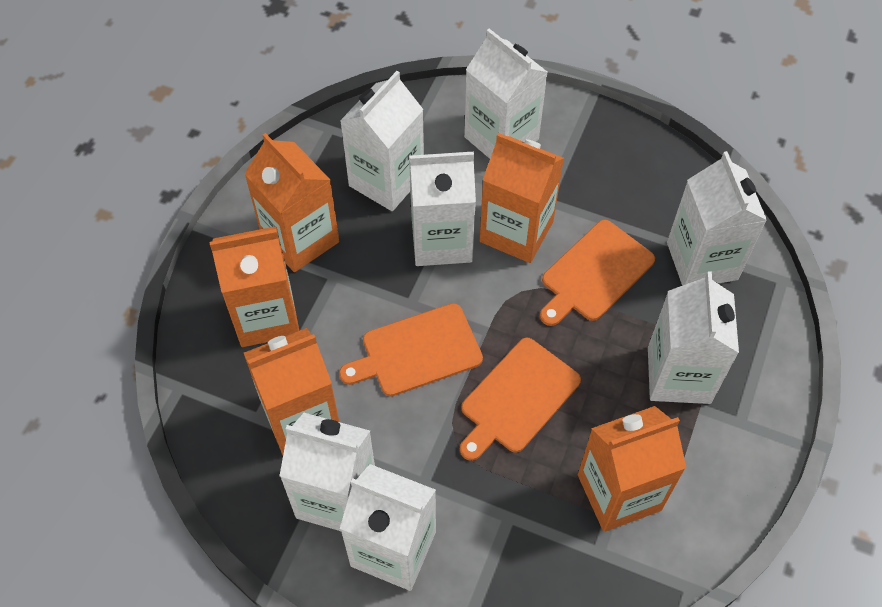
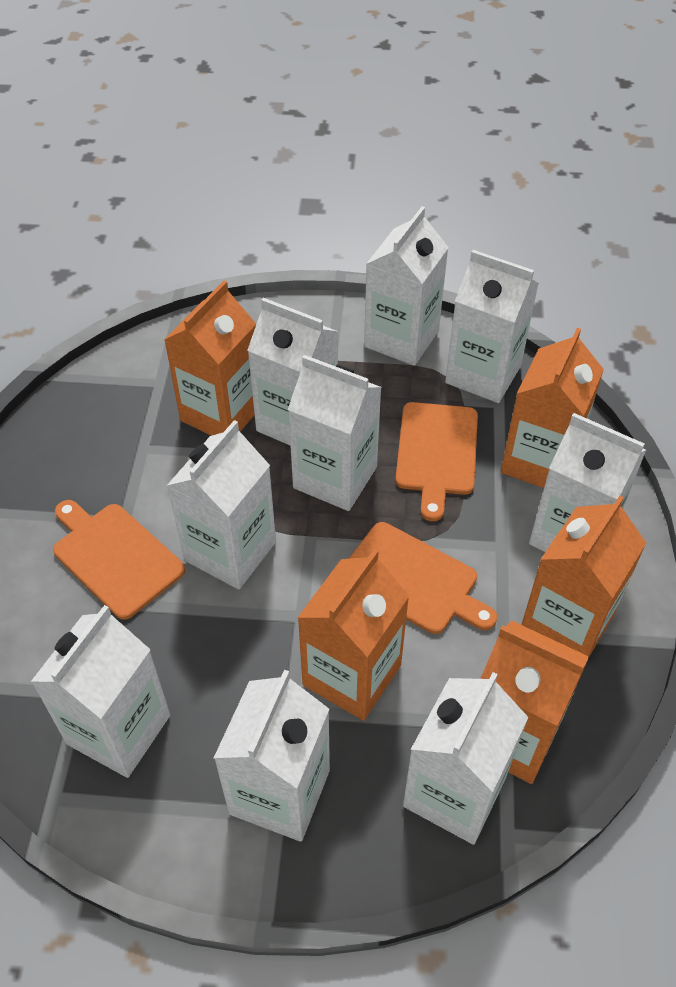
white carton: [280,413,375,531] [340,71,424,211] [340,464,436,591] [409,152,476,266] [464,29,548,159] [648,271,739,404] [667,151,767,286] = 7 -> [31,605,170,778] [167,420,276,589] [214,670,330,842] [247,298,338,445] [288,355,382,511] [364,206,449,366] [403,672,529,845] [445,250,539,403] [529,413,646,552] = 9

